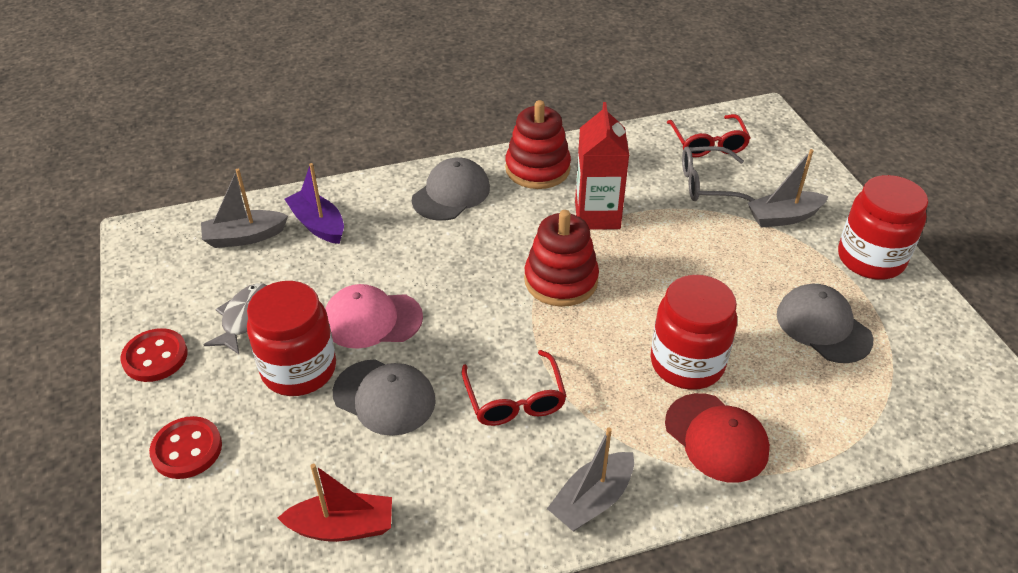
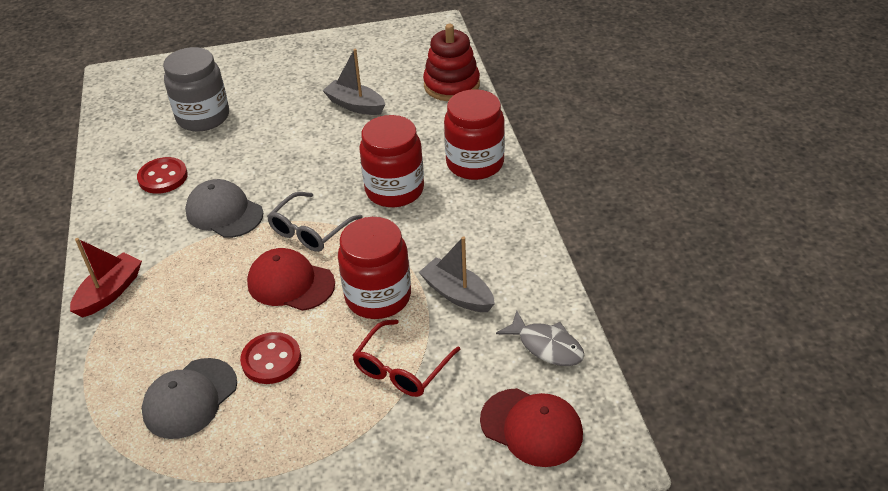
grey boat: [201,169,288,248] [547,428,634,531] [748,149,829,228] = 3 -> [322,49,385,115] [419,236,495,312] = 2
grey cap: [333,359,436,436] [412,158,490,221] [777,284,873,363] = 3 -> [142,358,237,439] [185,179,263,238] = 2
grey jar: none = 0 -> [163,47,229,132] = 1
pink cap: [325,284,423,349] = 1 -> none = 0
purple boat: [284,163,344,244] = 1 -> none = 0
red cap: [665,393,770,483] = 1 -> [247,248,335,311] [480,388,583,467] = 2
red carton: [575,102,629,229] = 1 -> none = 0
red glasses: [462,350,566,426] [667,114,750,157] = 2 -> [353,319,461,397] = 1
red stacking toy: [505,100,571,189] [524,210,599,307] = 2 -> [423,24,480,101] = 1

